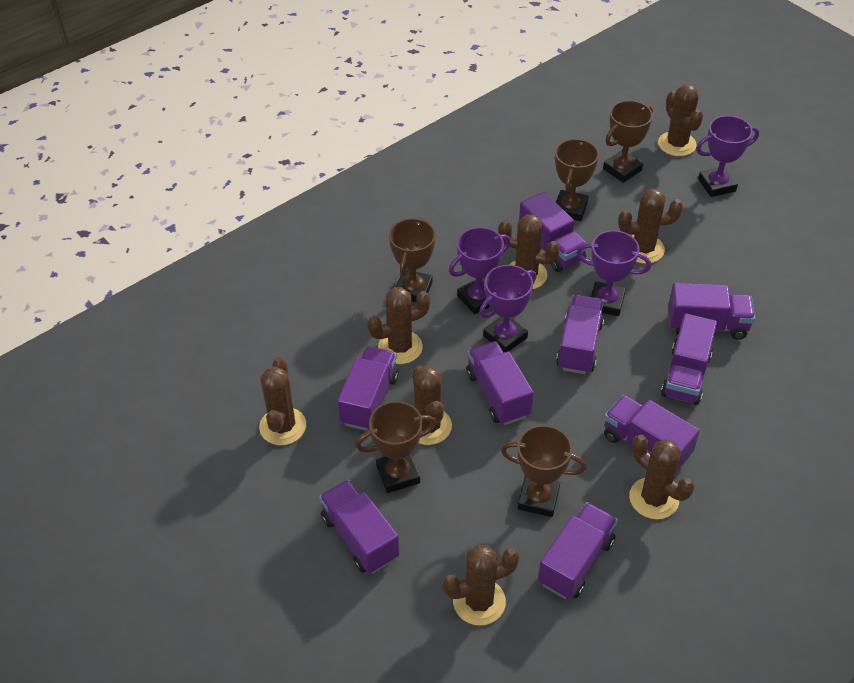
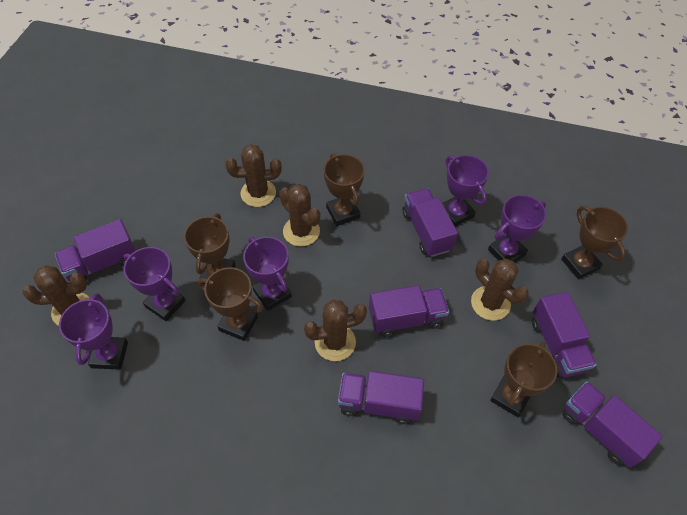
brown cactus: [259,357,306,445] [367,287,430,364] [413,366,452,445] [443,545,520,625] [499,214,560,289] [618,188,683,264] [629,435,694,519] [658,85,703,156] = 8 -> [22,265,90,326] [225,144,282,207] [279,184,320,247] [304,300,367,361] [471,259,529,321] = 5
purple trophy: [449,227,510,314] [479,265,536,352] [576,230,651,316] [696,115,759,197] = 4 -> [59,293,128,370] [123,247,185,321] [243,237,292,311] [443,155,489,227] [488,195,546,262] = 5
purple truck: [319,480,399,574] [337,346,399,431] [466,341,534,425] [519,192,588,272] [538,502,618,599] [556,294,604,374] [604,395,700,472] [661,313,717,405] [668,283,755,340] = 9 -> [55,219,136,282] [338,371,424,424] [369,285,449,337] [402,188,458,257] [532,292,597,378] [562,381,663,468] = 6

